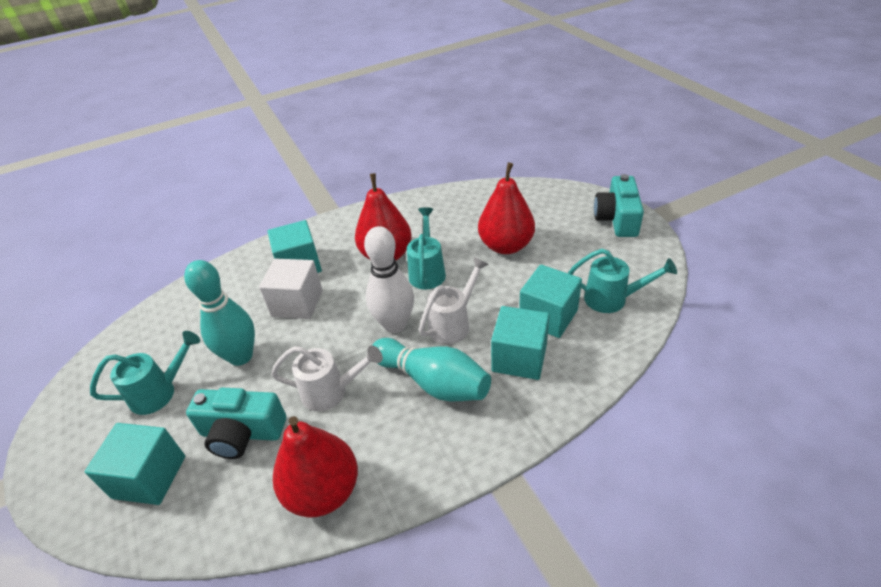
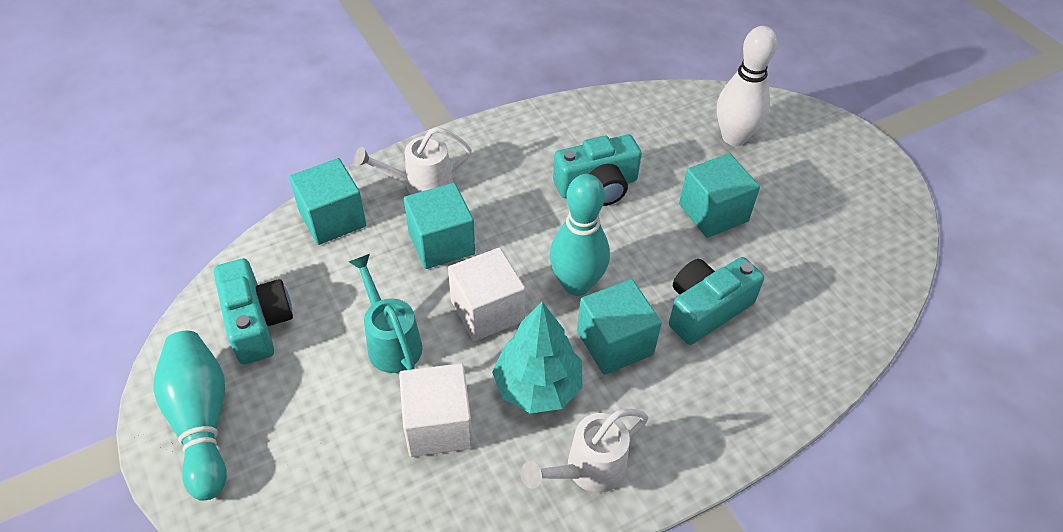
red pear: [273,416,358,517] [355,173,412,261] [478,163,535,254] = 3 -> none = 0
turquoise camera: [186,388,286,459] [594,174,644,237] = 2 -> [214,258,293,365] [553,135,642,206] [669,257,764,345] = 3
turquoise tree: none = 0 -> [492,302,583,413] = 1
turquoise watering can: [90,331,200,415] [407,207,446,289] [568,249,677,313] = 3 -> [349,254,422,373] = 1
white cube: [259,259,323,319] = 1 -> [399,363,473,457] [448,248,525,341] = 2

